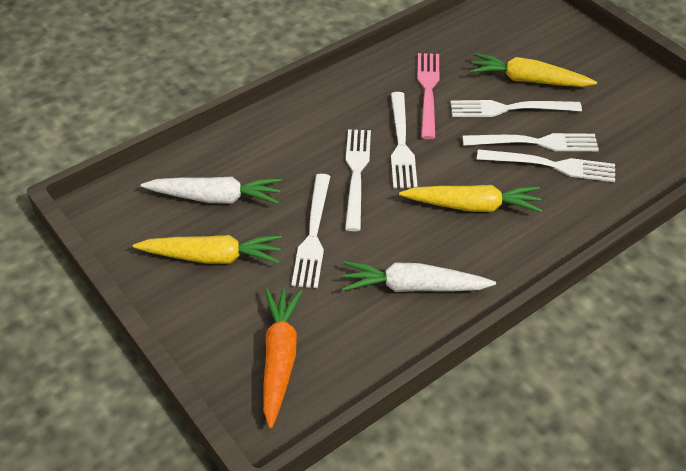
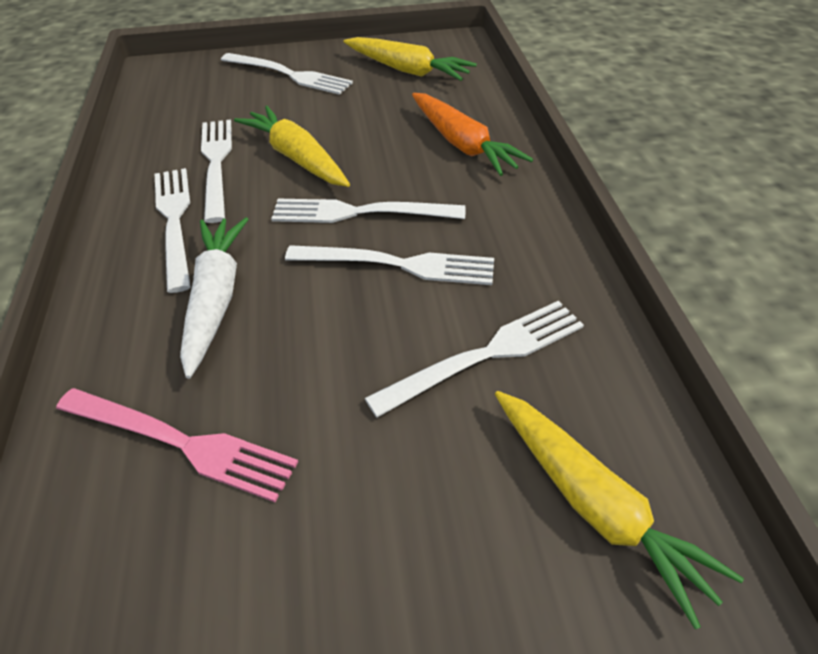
white carrot: [141,177,282,204] [342,261,496,292] = 2 -> [180,217,248,379] = 1

